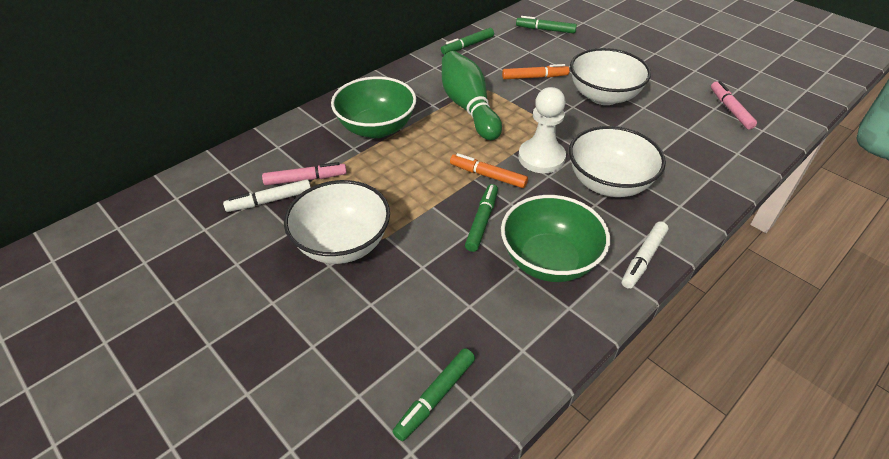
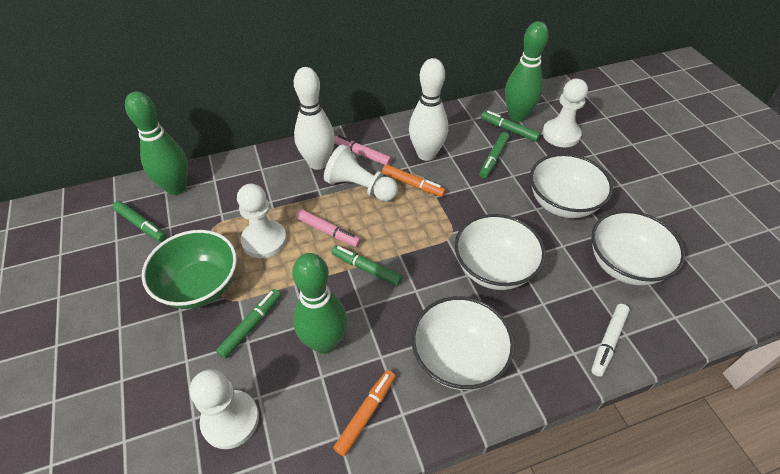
green bowl: [331,77,416,138] [501,195,610,282] = 2 -> [142,230,237,309] = 1
green bowling pin: [442,51,502,140] = 1 -> [125,92,188,195] [292,253,347,354] [505,21,549,122] = 3
green marker: [392,348,475,441] [441,28,494,54] [465,184,498,252] [516,16,577,34] = 4 -> [112,201,167,242] [216,289,281,359] [332,246,403,286] [479,132,510,178] [481,111,540,142] = 5
white bowl: [284,180,390,264] [569,126,666,197] [570,48,651,105] = 3 -> [412,296,514,390] [455,214,546,290] [530,153,613,218] [592,210,685,286] = 4
white bowling pin: none = 0 -> [294,67,335,170] [409,58,448,161] = 2
white marker: [223,179,311,212] [622,222,668,289] = 2 -> [591,304,630,377] = 1
white pawn: [518,87,566,173] = 1 -> [190,369,259,449] [237,184,287,258] [324,144,398,202] [542,79,588,147] = 4

